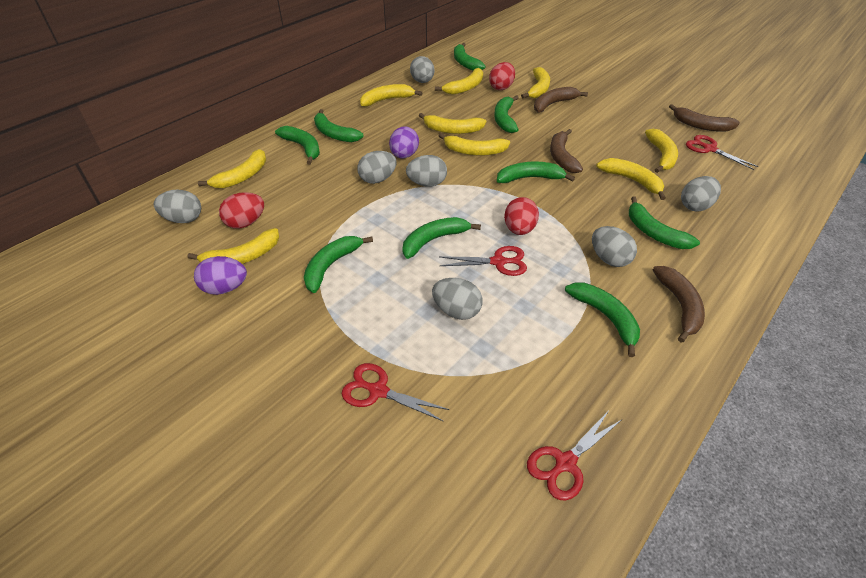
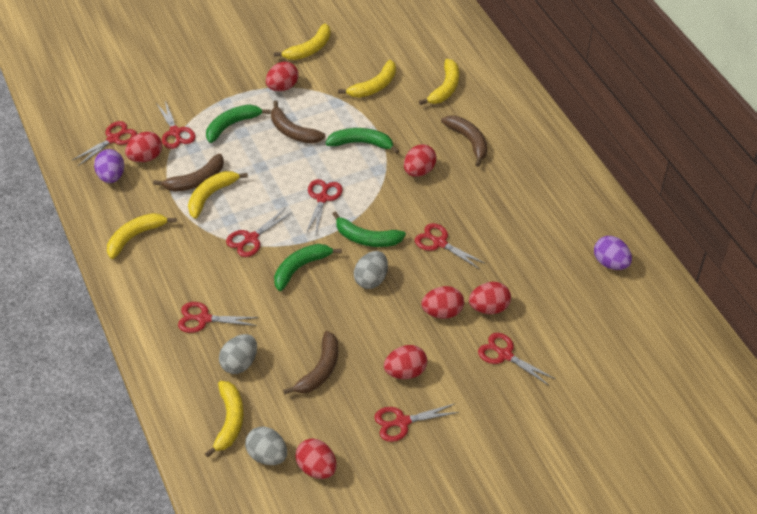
green banana: [275,126,320,165] [304,236,373,293] [314,109,364,142] [402,217,481,259] [454,43,486,71] [494,95,519,133] [497,161,575,183] [565,283,640,357] [629,196,700,249] = 9 -> [206,104,271,143] [274,244,342,291] [326,128,399,154] [332,211,406,247] = 4
grey egg: [154,189,201,223] [357,151,397,184] [406,155,447,186] [410,56,434,83] [432,278,483,320] [592,226,637,267] [681,176,721,211] = 7 -> [219,334,257,374] [245,427,287,465] [354,251,388,289] = 3
red egg: [219,192,264,229] [489,62,515,90] [504,197,539,235] = 3 -> [125,131,162,162] [266,61,298,91] [295,438,337,479] [384,345,427,379] [404,144,437,177] [421,286,464,319] [469,282,511,314] = 7
red scissors: [342,363,449,422] [439,246,527,276] [527,412,621,501] [686,135,758,170] = 4 -> [73,121,137,166] [156,101,196,149] [178,302,259,333] [226,208,291,257] [306,179,343,234] [374,404,459,442] [415,223,486,269] [478,333,555,385] = 8
yellow banana: [188,228,279,264] [198,149,266,188] [360,84,422,106] [419,113,486,134] [435,68,483,95] [439,133,510,156] [521,67,550,98] [596,158,666,200] [645,129,678,173] = 9 -> [107,213,176,259] [188,171,248,219] [205,381,244,457] [274,24,331,60] [338,60,396,98] [419,59,459,105] = 6

